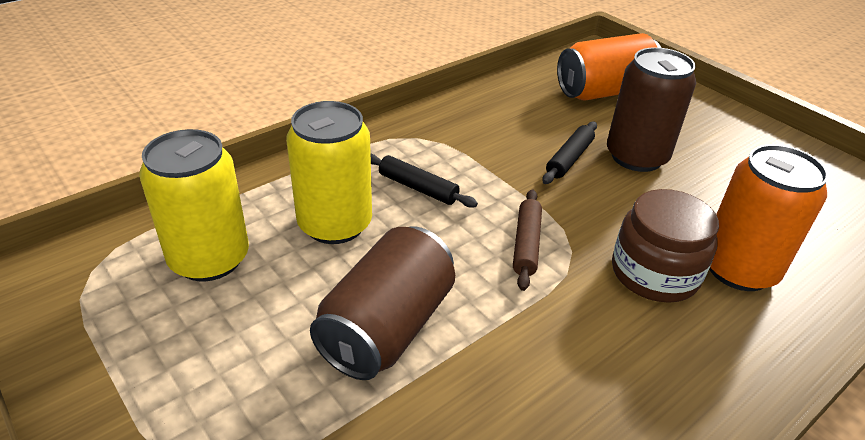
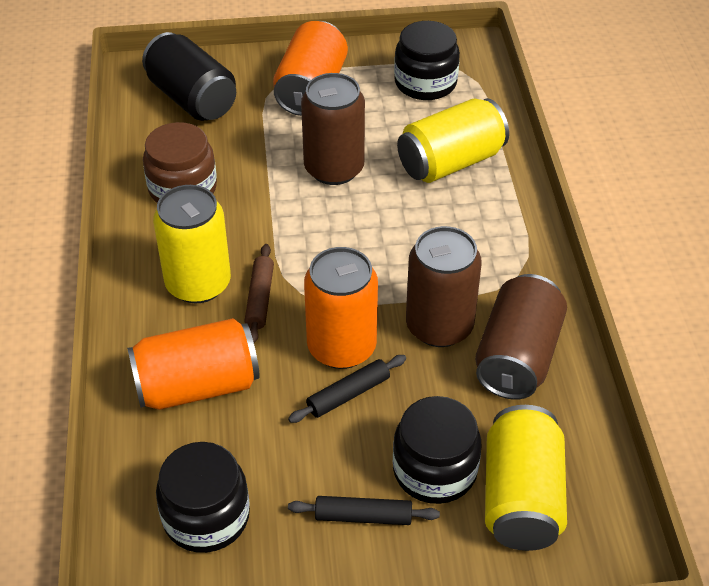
black can: none = 0 -> [142,32,236,121] = 1
black jar: none = 0 -> [156,442,250,553] [393,396,481,504] [394,21,460,100] = 3
brown can: [310,226,455,380] [607,47,696,172] = 2 -> [301,73,365,185] [406,226,482,347] [475,274,567,400] = 3
orange can: [557,33,661,101] [709,144,829,291] = 2 -> [127,318,260,410] [273,21,348,116] [304,247,378,369] = 3
yellow can: [139,129,249,281] [286,101,372,244] = 2 -> [153,185,231,303] [397,98,509,183] [485,405,567,551] = 3

